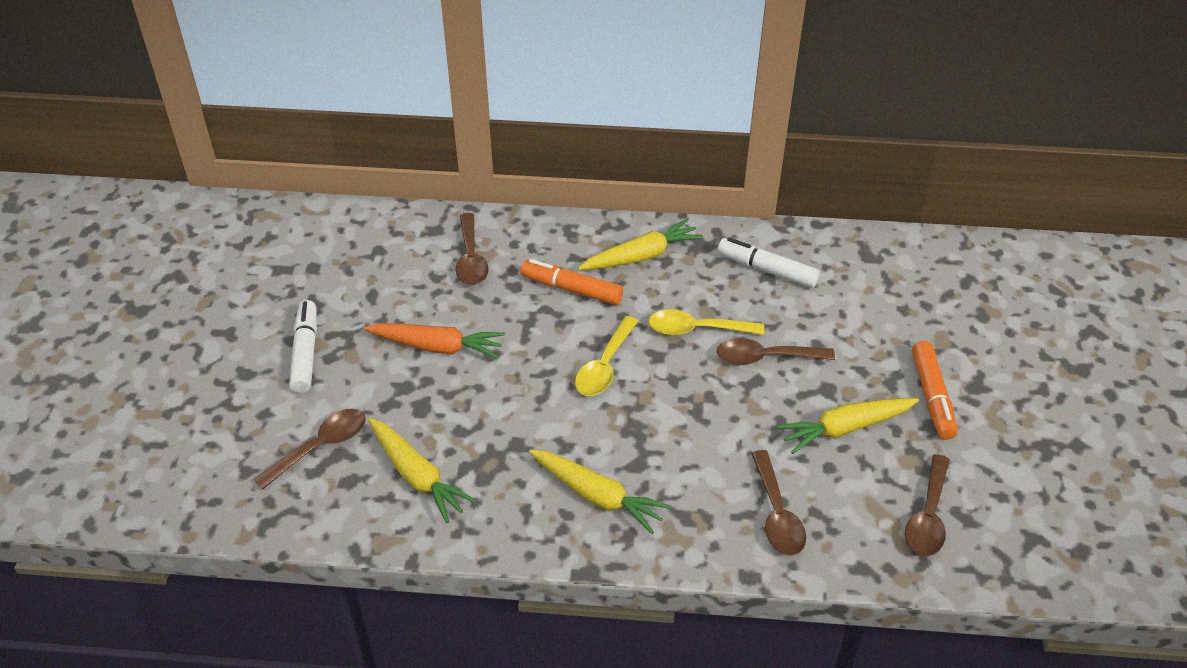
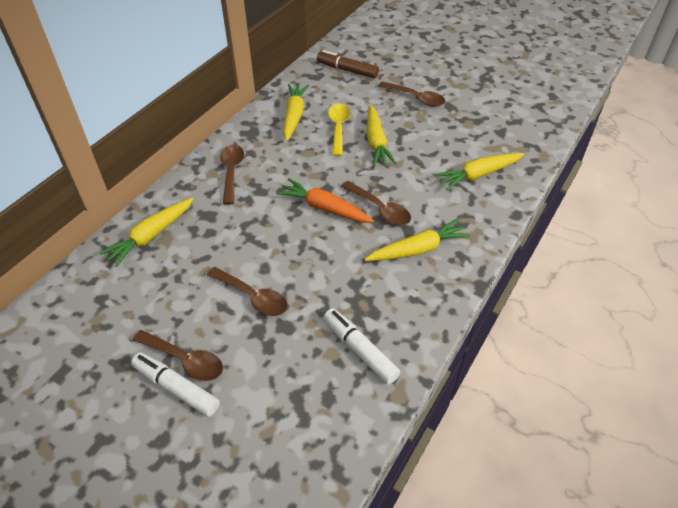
brown marker: none = 0 -> [317,50,379,79] = 1
orange marker: [520,259,623,305] [912,341,958,440] = 2 -> none = 0
yellow carrot: [368,418,477,523] [529,450,671,534] [578,218,703,270] [776,398,919,454] = 4 -> [99,198,194,267] [283,84,309,141] [365,219,470,261] [367,105,397,167] [434,153,524,190] = 5
yellow spoon: [575,316,638,396] [648,309,764,335] = 2 -> [328,103,350,156] = 1

